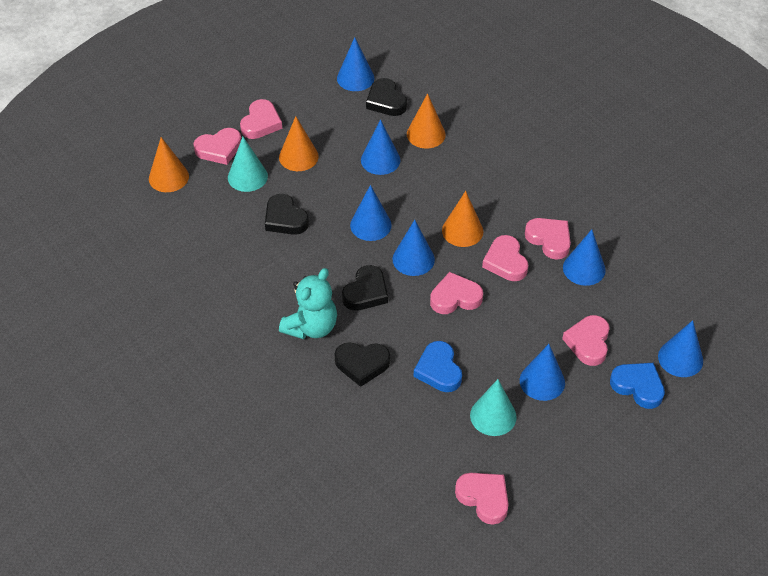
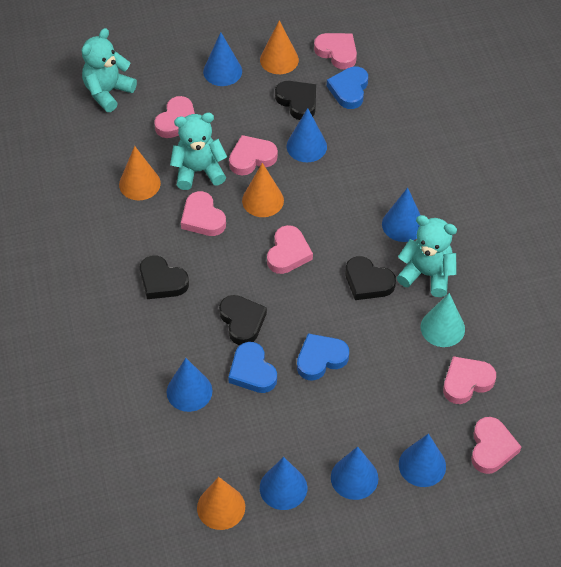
blue heart: [414,341,462,392] [610,363,665,409] = 2 -> [228,342,277,393] [297,333,349,381] [327,67,368,109] = 3
turquoise cone: [228,137,268,192] [470,379,517,436] = 2 -> [421,293,465,347] = 1
turquoise teddy bear: [279,268,337,339] = 1 -> [82,28,137,112] [170,113,227,190] [397,215,457,297] = 3

